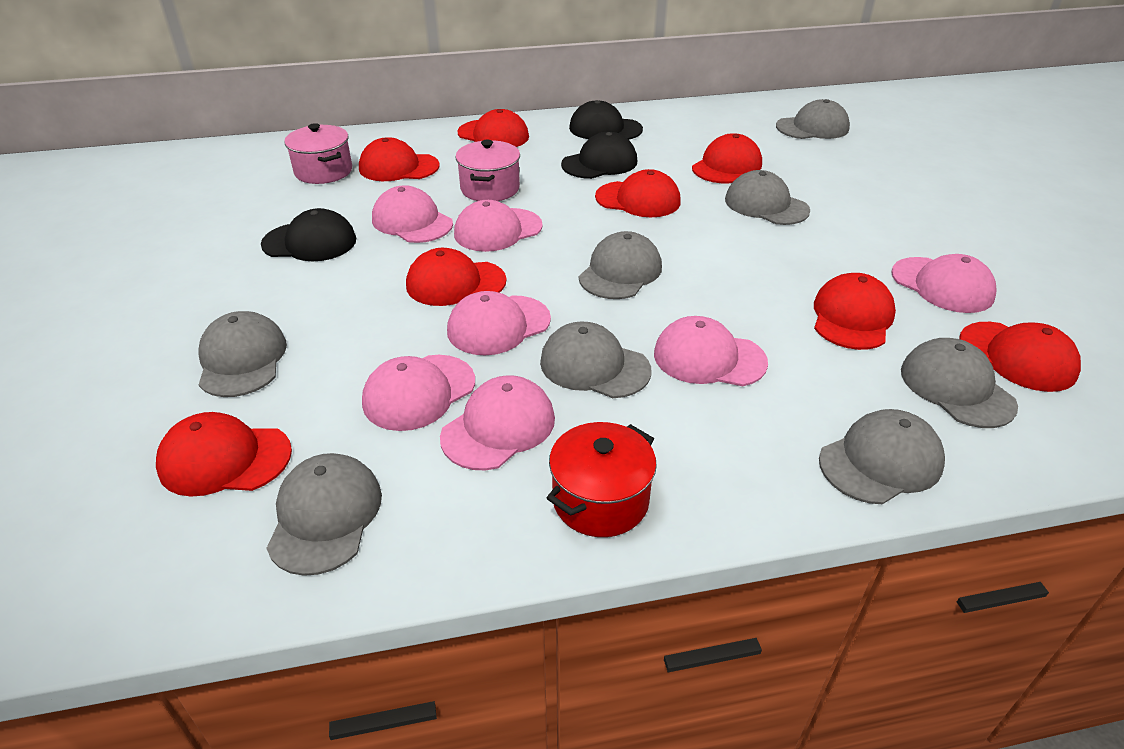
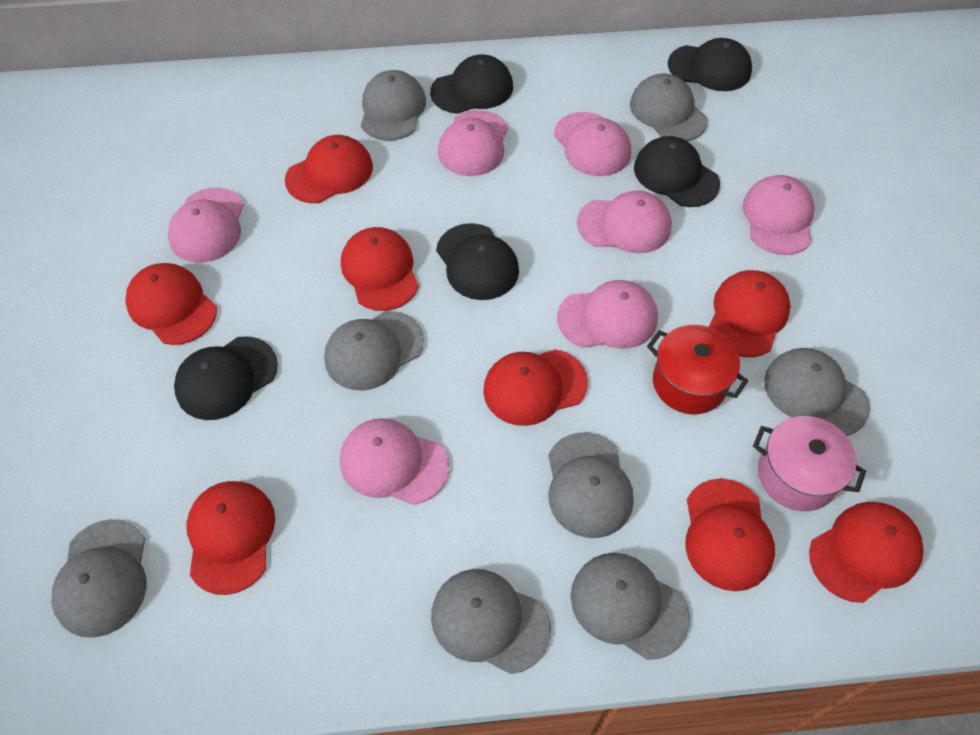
black cap: [261,208,356,261] [561,132,637,179] [569,100,643,140] = 3 -> [174,336,278,420] [430,55,513,114] [436,223,519,300] [634,136,720,207] [668,38,752,91] = 5
pink pot: [284,123,352,184] [455,140,520,201] = 2 -> [753,416,866,511] = 1

